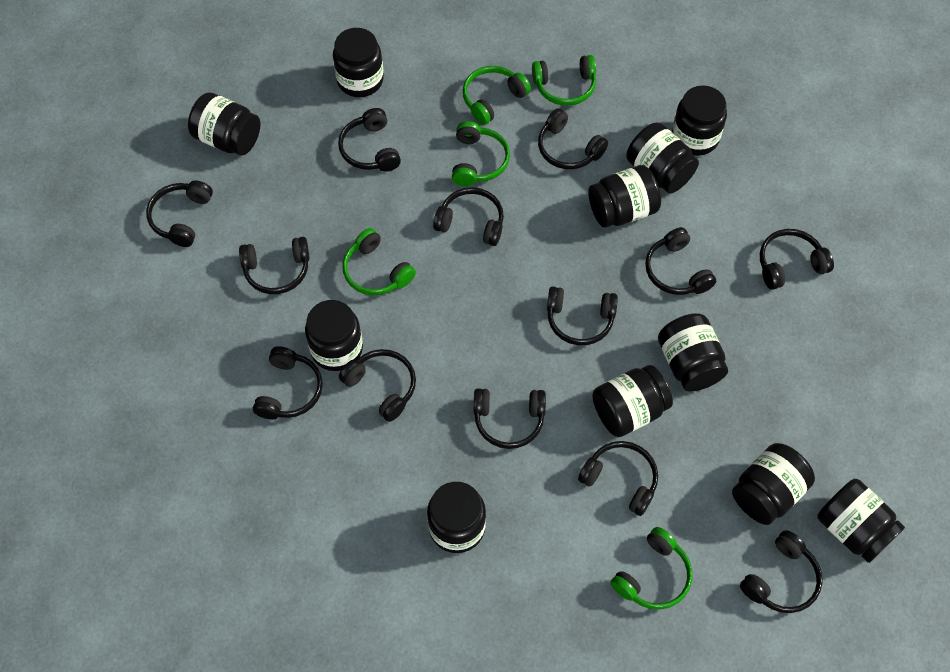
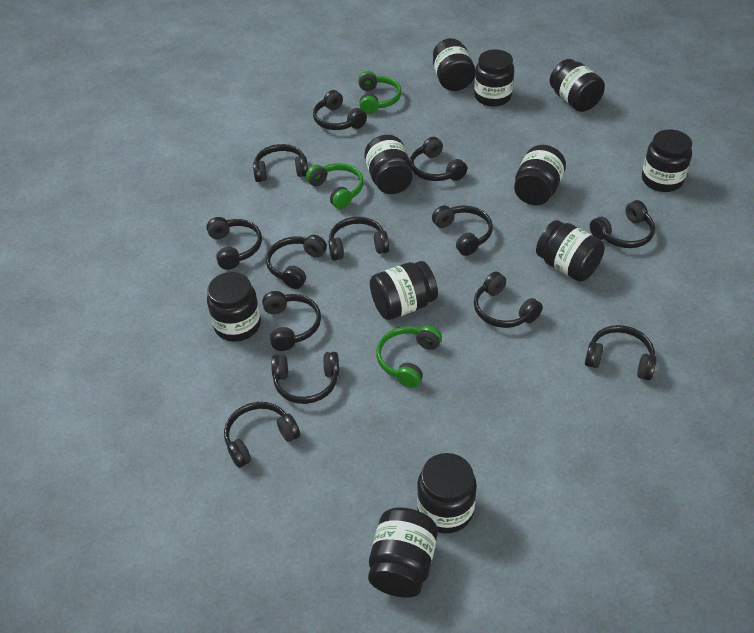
green headphones: [343,228,416,296] [452,121,510,186] [463,66,531,125] [532,55,596,106] [610,527,692,610] = 5 -> [306,163,364,209] [358,71,402,114] [376,325,442,388] = 3

